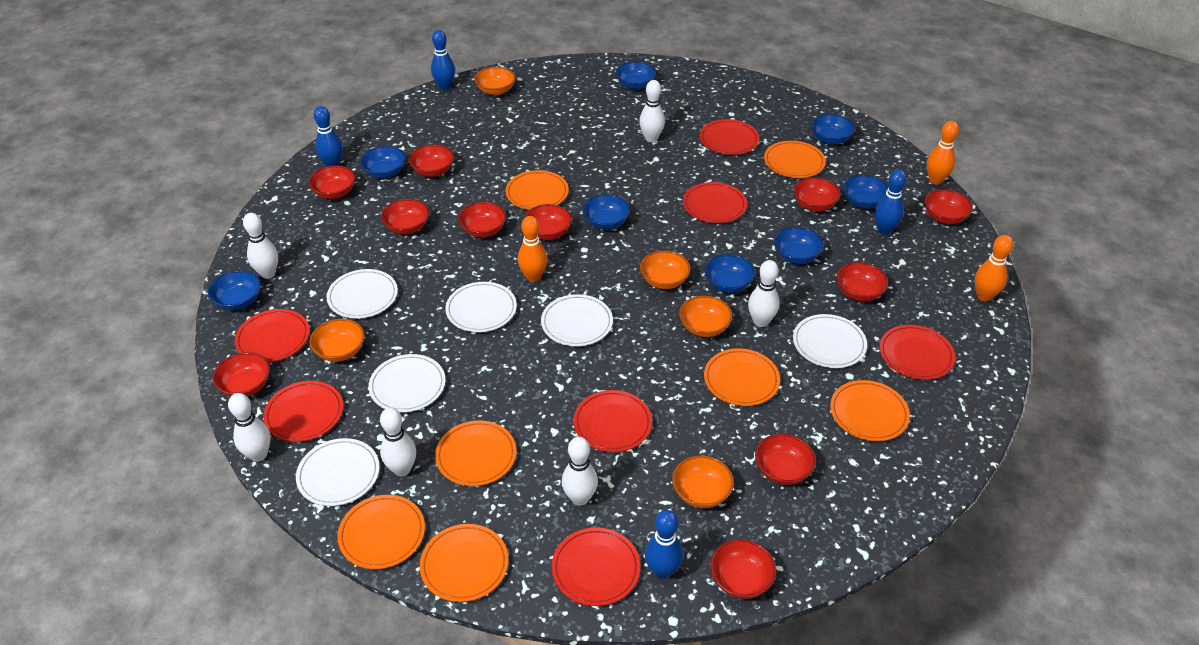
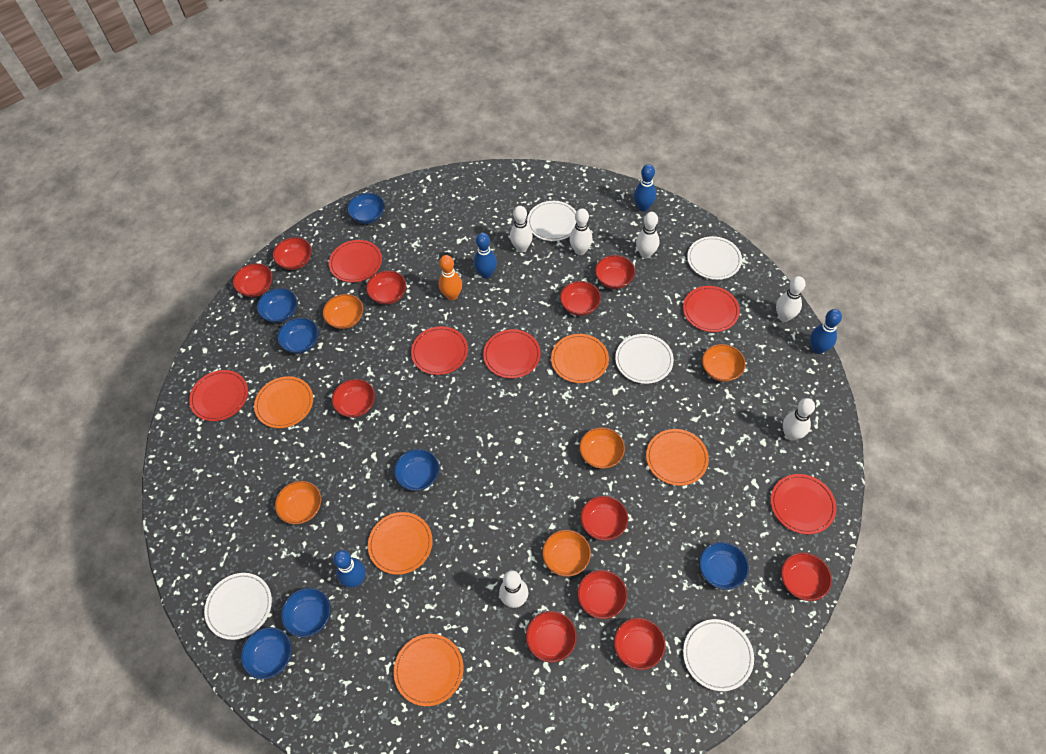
blue bowl: [208,270,261,310] [360,146,406,178] [582,194,630,230] [615,61,656,90] [704,254,755,293] [774,227,824,264] [811,114,855,145] [843,175,889,209] = 8 -> [241,627,292,679] [257,288,297,323] [277,318,319,354] [281,588,331,638] [347,193,385,224] [394,449,439,491] [699,542,749,590] = 7
orange bowling pin: [518,216,547,282] [927,121,959,185] [975,235,1013,301] = 3 -> [439,255,462,300] = 1
orange plate: [338,495,425,569] [420,524,509,602] [435,421,517,486] [505,170,569,210] [704,348,780,406] [764,141,826,178] [830,380,910,441] = 7 -> [254,376,313,428] [368,512,433,575] [394,634,464,706] [551,334,609,383] [646,429,709,486] = 5
red plate: [235,309,310,362] [263,381,343,442] [552,527,640,606] [573,390,652,452] [683,182,747,223] [700,119,759,155] [879,325,955,380] = 7 -> [189,370,248,421] [329,240,382,283] [411,326,468,375] [483,329,541,378] [683,286,740,332] [771,474,836,534] = 6
white plate: [296,438,380,506] [326,269,398,318] [369,354,445,412] [445,282,517,332] [541,294,613,346] [793,314,867,368] = 6 -> [204,573,272,640] [527,201,577,241] [615,334,674,384] [683,619,754,691] [687,236,742,280] = 5

